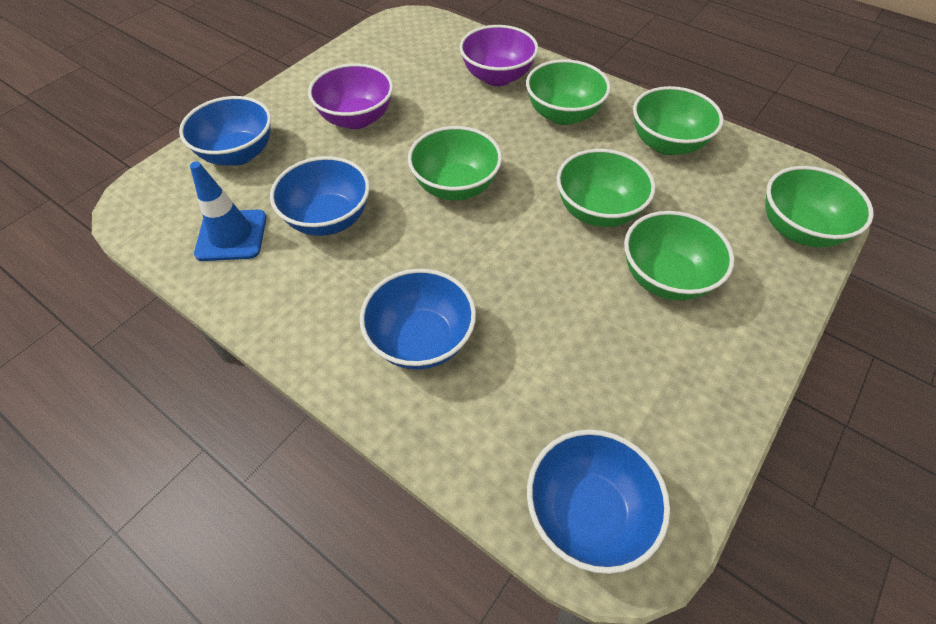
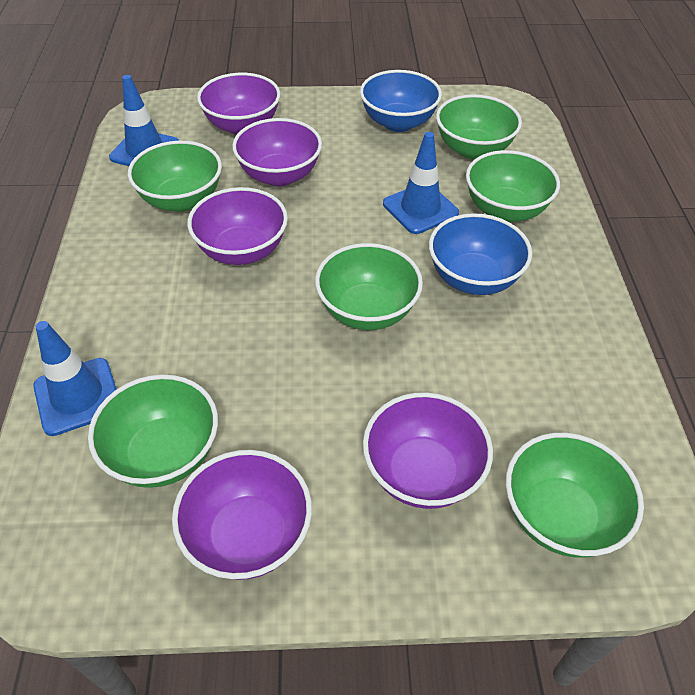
blue bowl: [179,96,271,166] [270,156,370,236] [360,269,476,370] [527,429,670,574] = 4 -> [360,70,442,132] [429,213,532,295] = 2
blue traffic cone: [190,161,267,261] = 1 -> [33,321,116,436] [109,75,179,166] [383,132,459,234] = 3
purple bowl: [308,63,393,129] [460,25,538,86] = 2 -> [172,450,312,580] [187,187,288,265] [197,73,280,135] [232,118,322,186] [363,392,493,509] = 5

